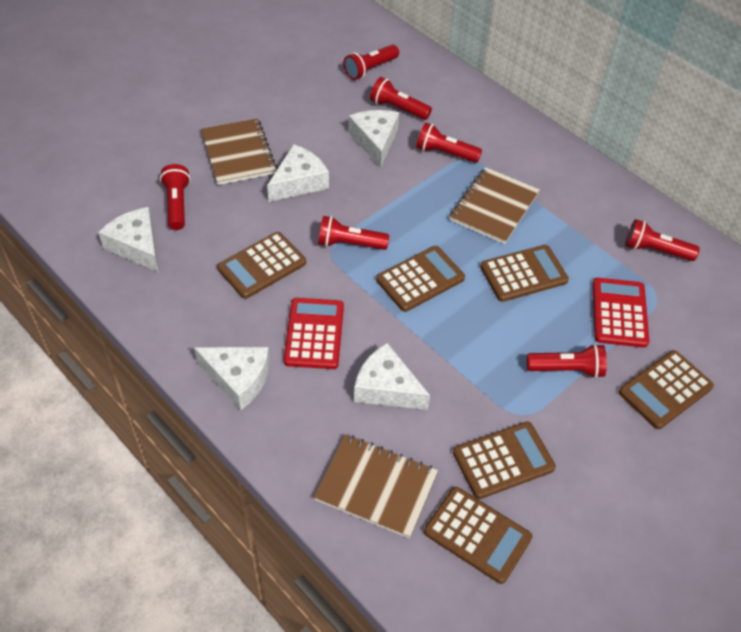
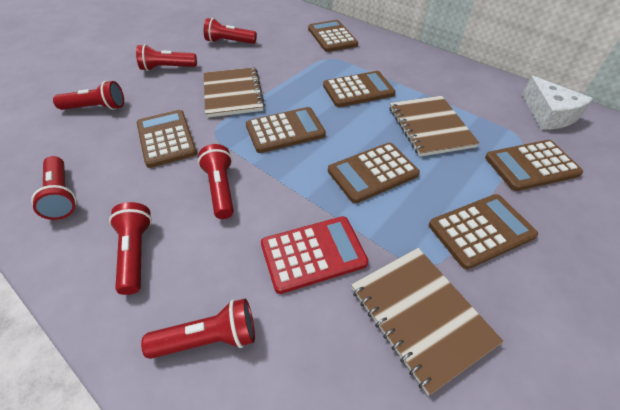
brown calculator: [217,232,306,299] [376,246,465,312] [424,487,532,584] [453,422,556,499] [480,245,569,302] [619,350,714,429] = 6 -> [137,110,197,168] [246,107,326,153] [308,20,358,52] [323,71,396,107] [328,143,420,203] [429,194,538,269] [485,140,583,191] = 7
red calculator: [284,298,344,369] [592,278,649,348] = 2 -> [261,216,369,294] = 1
white cheese: [98,207,159,272] [194,347,270,410] [267,144,329,202] [348,110,399,168] [354,343,430,410] = 5 -> [522,76,593,130] = 1

